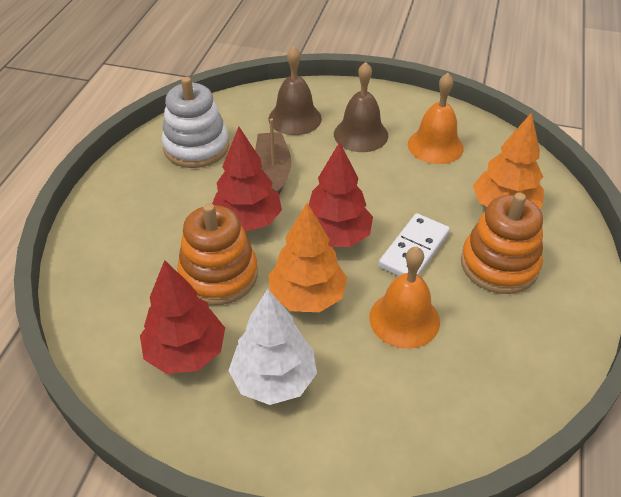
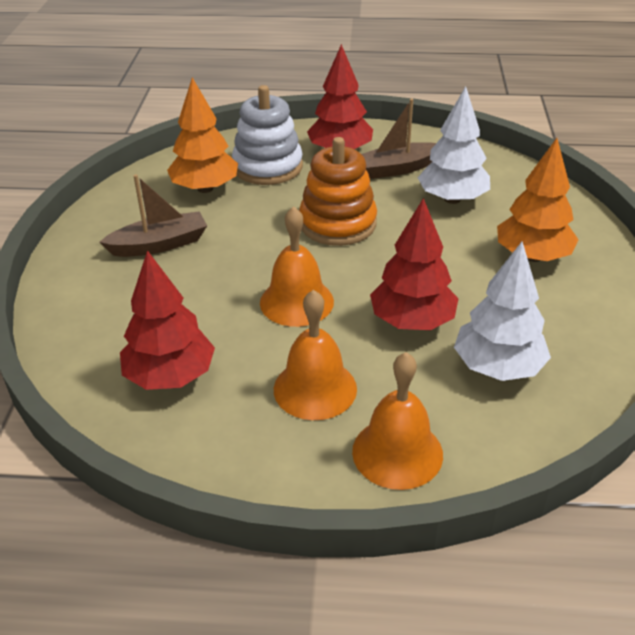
brown bell: [269,46,322,135] [334,62,388,152] = 2 -> none = 0
brown boat: [255,118,291,194] = 1 -> [99,174,207,257] [362,99,436,179] = 2
orange bell: [369,246,440,349] [408,73,464,164] = 2 -> [260,206,334,327] [274,290,357,420] [352,352,443,490] = 3
orange stacking toy: [177,203,258,305] [461,193,543,294] = 2 -> [299,137,377,246] = 1
white domino: [379,213,450,276] = 1 -> none = 0
white tree: [228,289,317,405] = 1 -> [418,86,490,204] [454,242,551,381] = 2

